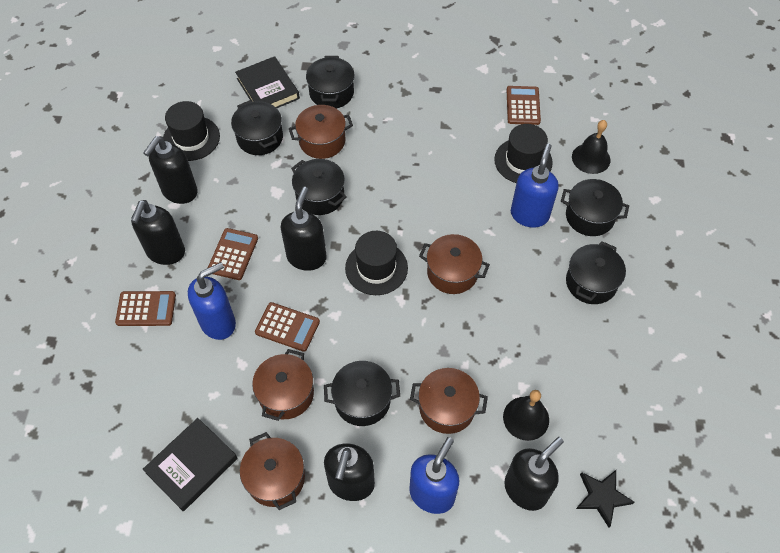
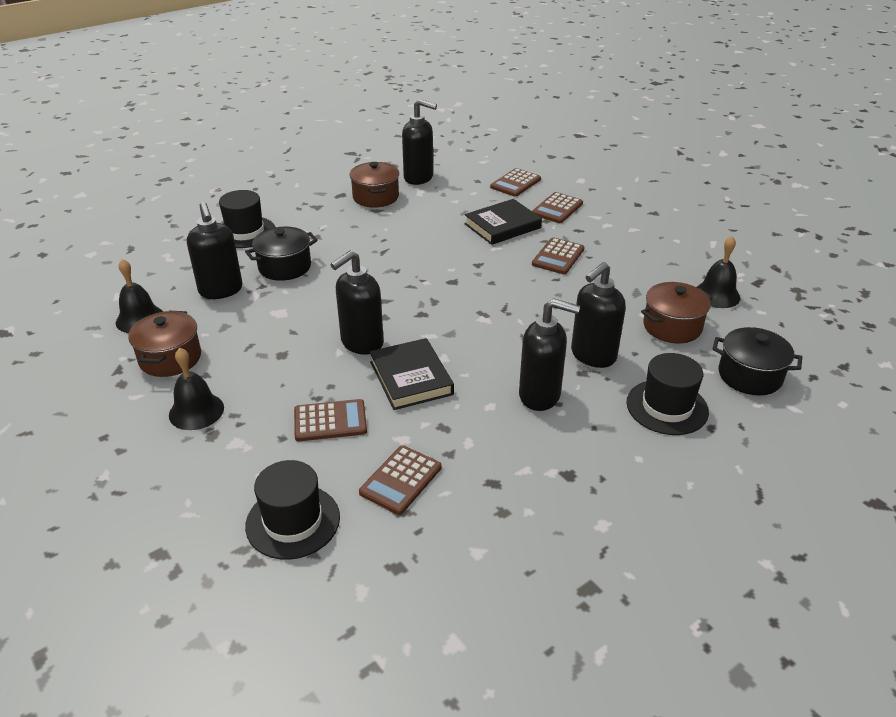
black bell: [503,390,549,441] [572,120,610,174] = 2 -> [116,259,163,333] [169,348,224,430] [697,236,740,308] = 3
black pot: [231,100,283,155] [291,159,347,215] [306,56,355,109] [324,361,400,426] [561,179,629,236] [566,241,626,304] = 6 -> [245,227,318,281] [713,327,802,396] = 2
black star: [576,470,634,527] = 1 -> none = 0
blue soap dispenser: [188,262,236,340] [409,437,459,514] [511,143,559,228] = 3 -> none = 0
brown calculator: [115,291,176,326] [208,228,258,280] [255,302,320,352] [507,86,541,125] = 4 -> [294,399,367,441] [359,445,442,515] [490,168,541,197] [532,192,583,223] [532,237,585,274] = 5
brown pot: [240,432,305,510] [252,349,314,421] [289,105,353,159] [410,368,488,434] [419,234,490,294] = 5 -> [128,311,201,377] [350,162,399,208] [641,282,713,343] = 3

